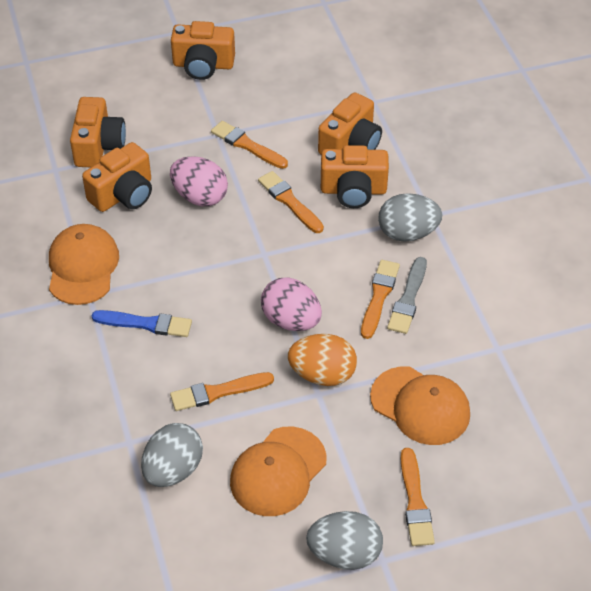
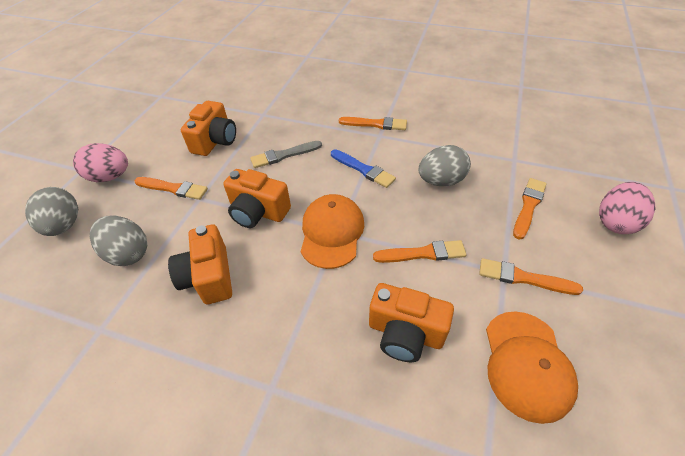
orange camera: [70,97,126,167] [82,142,152,212] [171,21,235,80] [318,92,382,155] [321,145,389,208] = 5 -> [168,224,232,304] [181,101,236,156] [223,169,291,228] [369,283,454,362] = 4
orange cap: [49,224,119,305] [230,427,326,516] [370,366,470,445] = 3 -> [301,194,364,269] [486,311,578,424] = 2
orange egg: [288,334,357,386] = 1 -> none = 0

